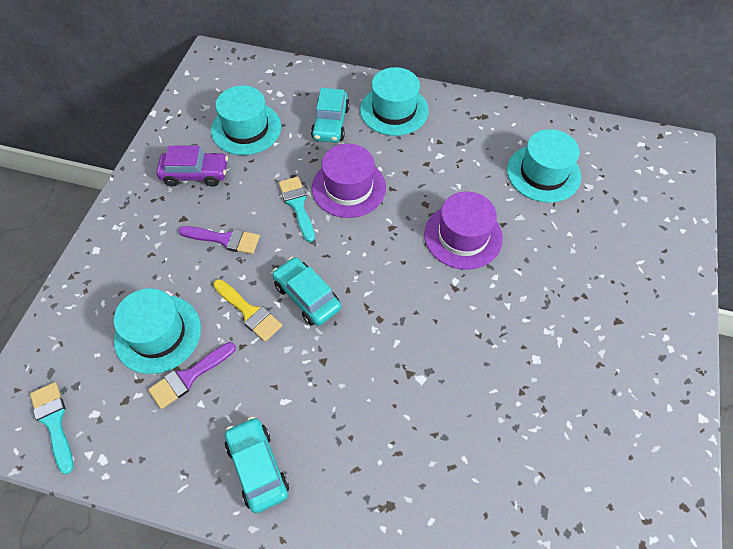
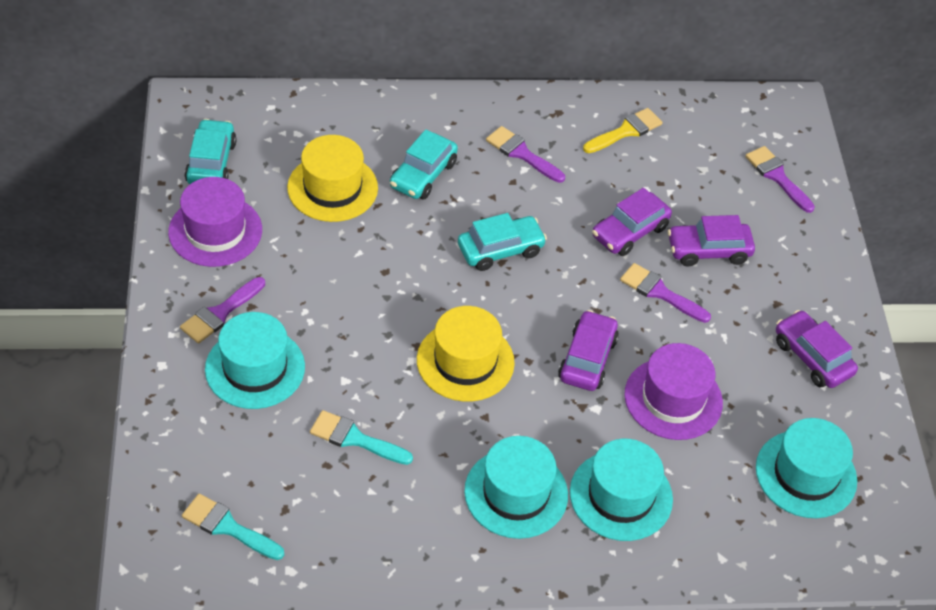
purple brush: [148,342,236,409] [179,226,260,254] = 2 -> [180,277,265,343] [486,126,565,183] [620,263,711,323] [745,146,815,213] = 4
purple car: [157,145,228,187] = 1 -> [558,310,619,391] [592,188,672,256] [668,215,755,267] [776,310,858,388] = 4
yellow hat: none = 0 -> [287,135,378,222] [417,306,515,402] = 2

